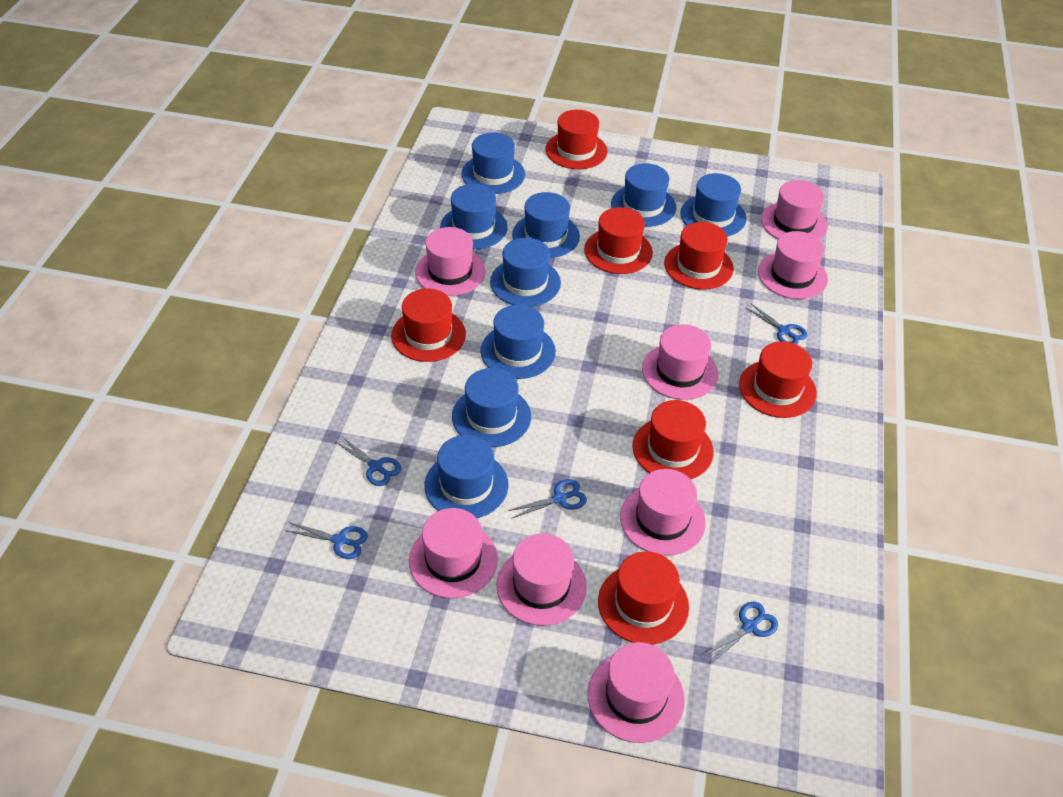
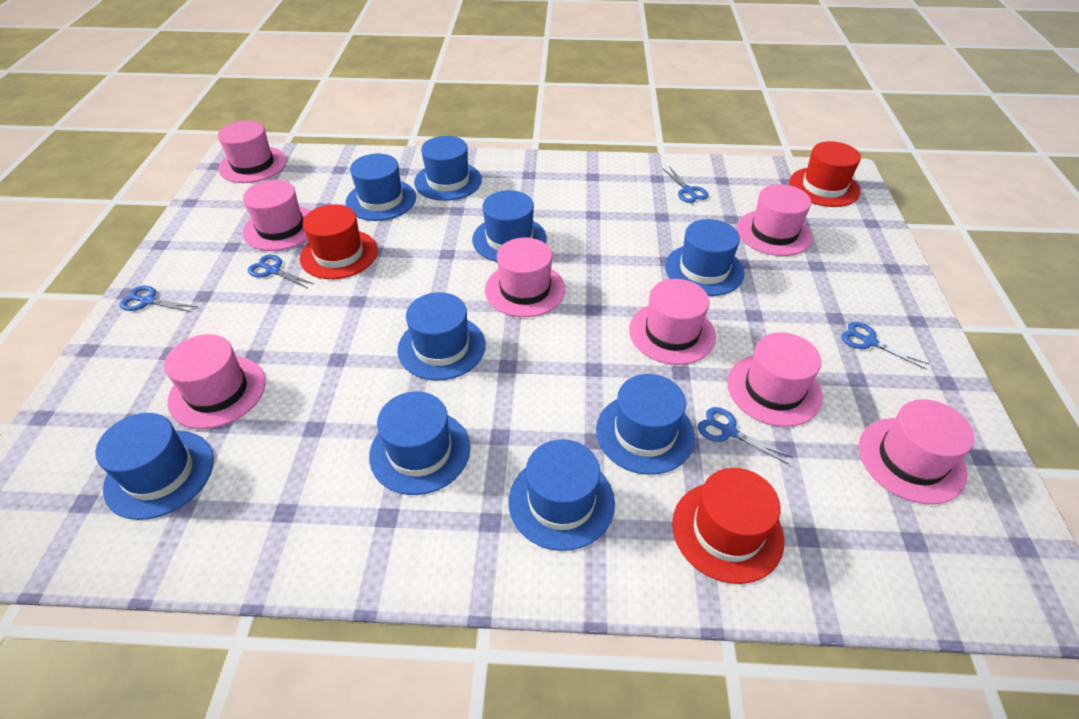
red hat: [391,288,466,362] [545,110,608,169] [584,207,653,274] [598,551,689,645] [633,400,714,479] [664,222,734,290] [739,341,817,418] = 7 -> [300,205,378,279] [672,468,784,584] [789,141,861,207] = 3

